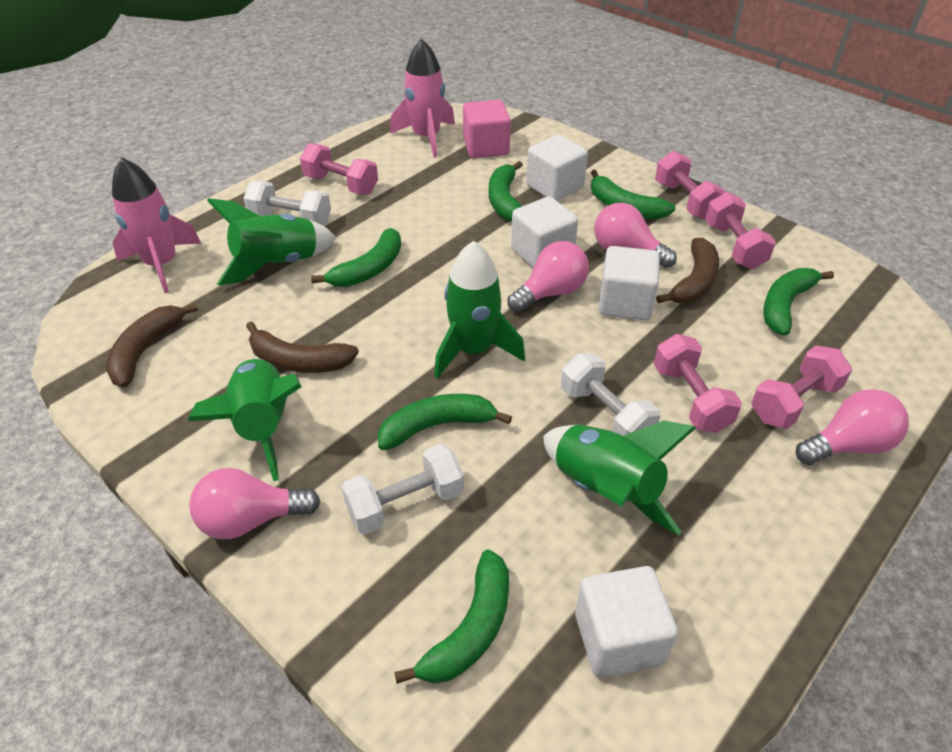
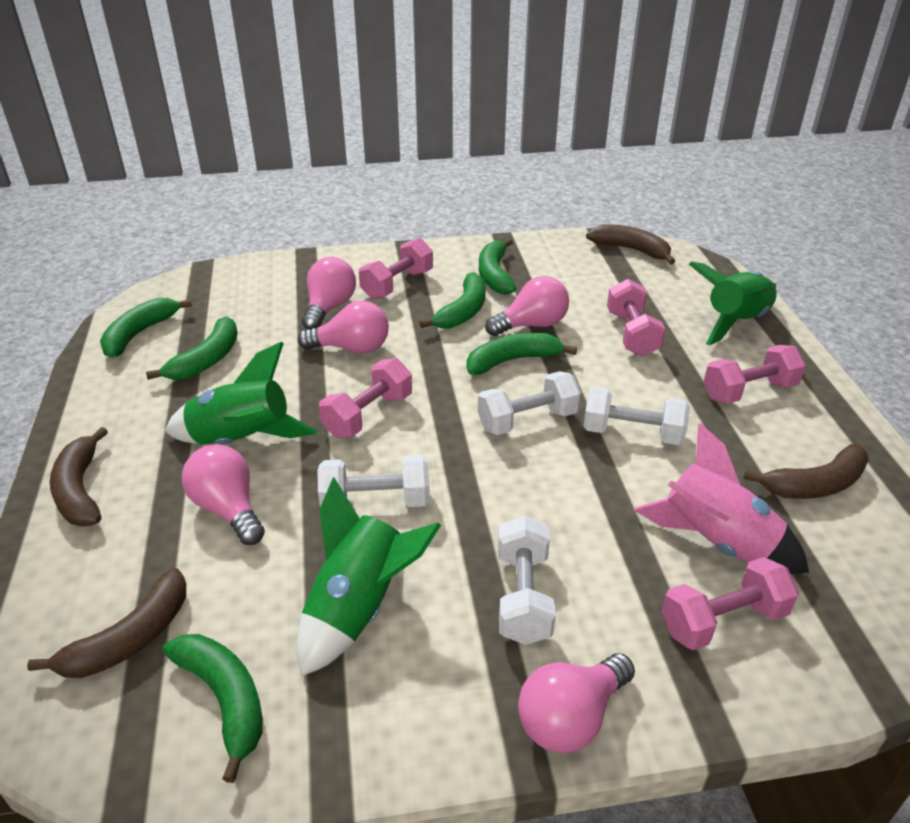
brown banana: [106,303,198,388] [246,321,359,373] [656,238,719,303] = 3 -> [27,568,186,678] [50,427,108,526] [586,224,676,265] [743,443,868,499] = 4
green rocket: [188,359,302,481] [207,198,336,286] [434,241,525,378] [543,420,696,535] = 4 -> [165,342,317,445] [297,477,441,676] [689,261,777,345] = 3
pink cube: [463,100,511,158] = 1 -> none = 0
pink light bulb: [189,468,321,539] [508,241,589,313] [594,203,677,268] [796,389,909,465] = 4 -> [182,444,265,545] [298,301,389,353] [302,257,356,329] [485,276,569,336] [518,653,635,753] = 5
pink rocket: [112,158,201,293] [390,39,455,158] = 2 -> [634,423,809,574] = 1
white cube: [511,196,578,268] [526,135,588,201] [575,566,678,678] [599,246,660,320] = 4 -> none = 0
white dumbbell: [244,181,331,226] [342,444,464,535] [561,354,661,436] = 3 -> [318,455,430,507] [478,371,581,435] [498,516,556,645] [583,387,690,445] = 4

